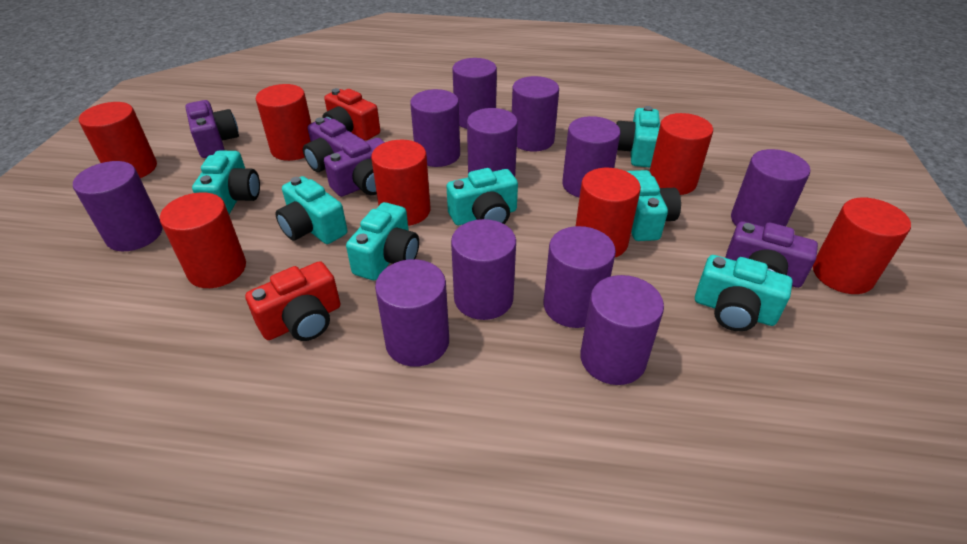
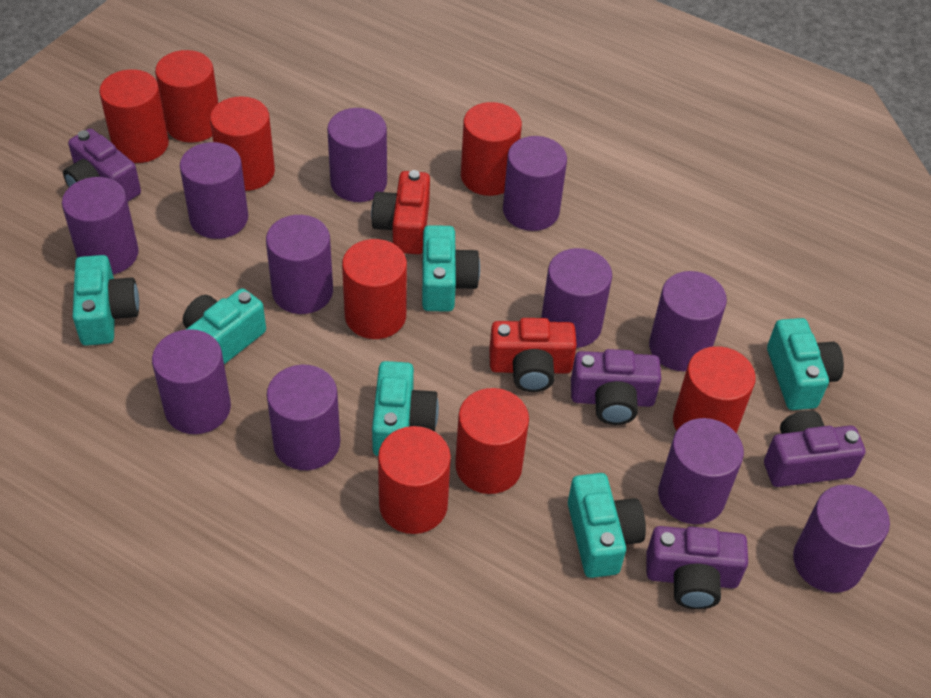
red cylinder: [79,102,157,178] [160,192,246,288] [256,84,311,161] [371,140,430,226] [576,168,641,257] [649,113,713,195] [813,198,911,294] = 7 -> [99,69,169,163] [155,50,218,143] [210,96,275,191] [342,239,407,339] [378,426,451,534] [455,388,529,494] [461,102,522,196] [673,346,756,433] = 8
turquoise camera: [192,150,260,214] [275,176,347,244] [346,202,419,280] [447,168,518,225] [616,106,660,167] [626,170,681,241] [695,255,793,331] = 7 -> [73,255,139,346] [183,288,266,364] [372,361,439,456] [422,225,480,312] [568,473,646,578] [767,318,844,410] = 6

